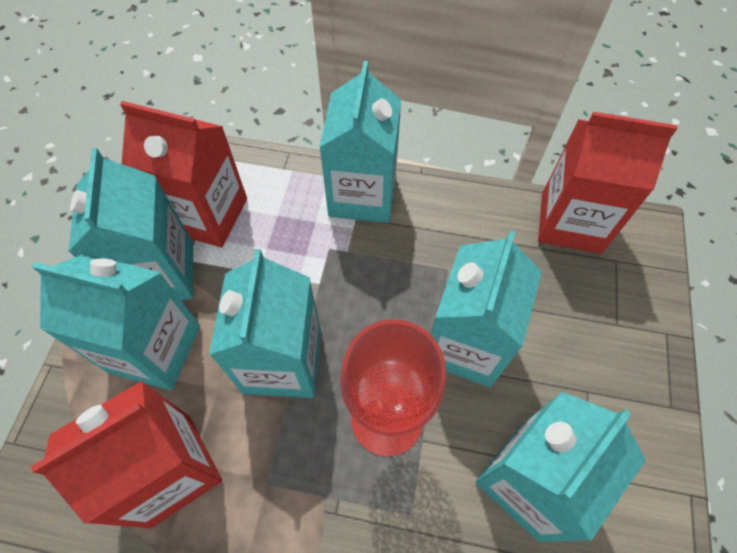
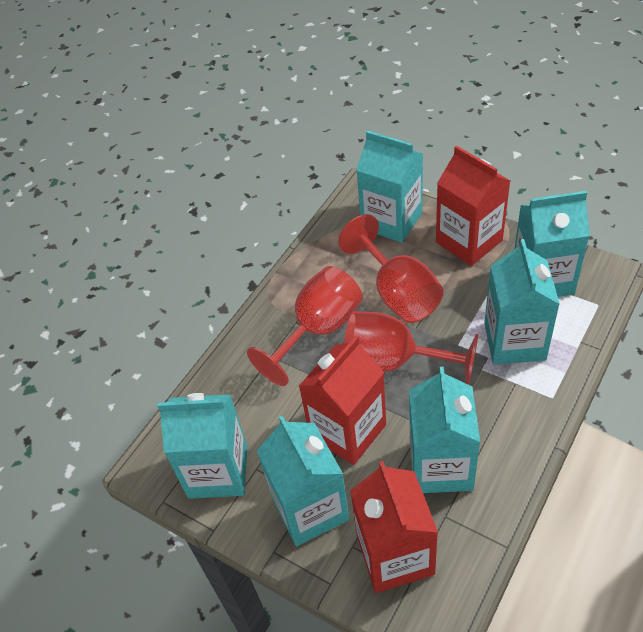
red goblet: [340,319,446,457] = 1 -> [247,266,363,386] [338,214,443,323] [344,311,479,385] = 3

